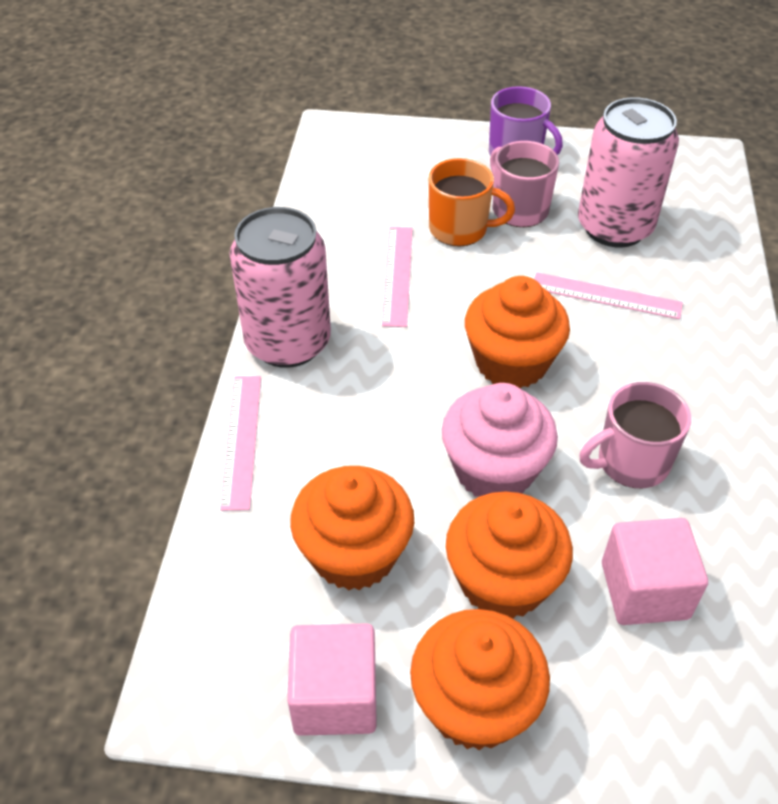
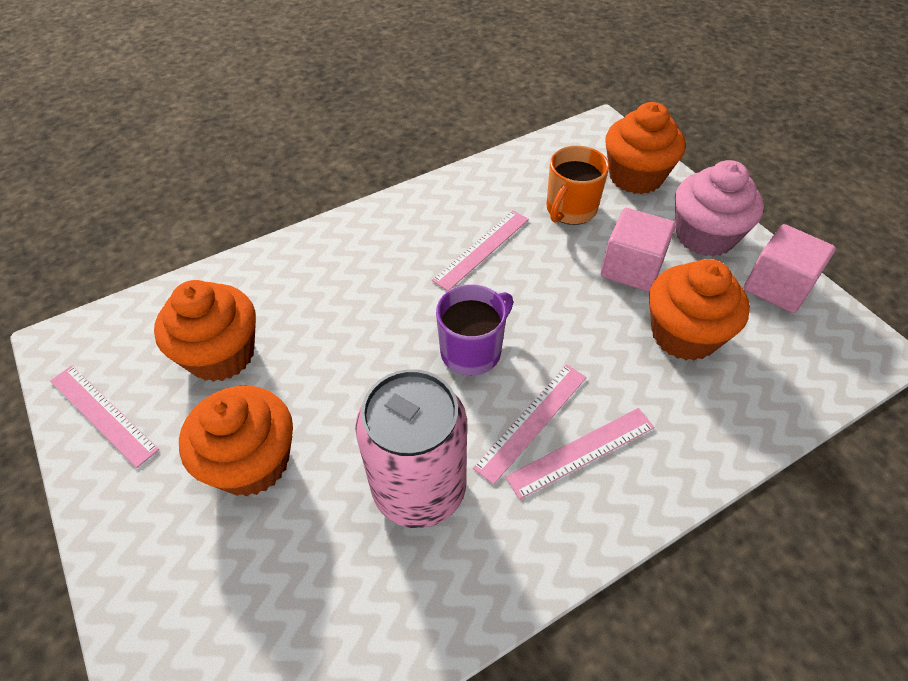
pink can: [229,207,331,368] [578,97,679,248] = 2 -> [355,369,467,528] = 1
pink mug: [490,141,559,227] [579,382,691,488] = 2 -> none = 0
pink ruler: [220,376,261,511] [382,227,413,327] [534,272,683,319] = 3 -> [50,366,159,468] [432,210,529,291] [473,364,587,484] [505,408,655,499] = 4

